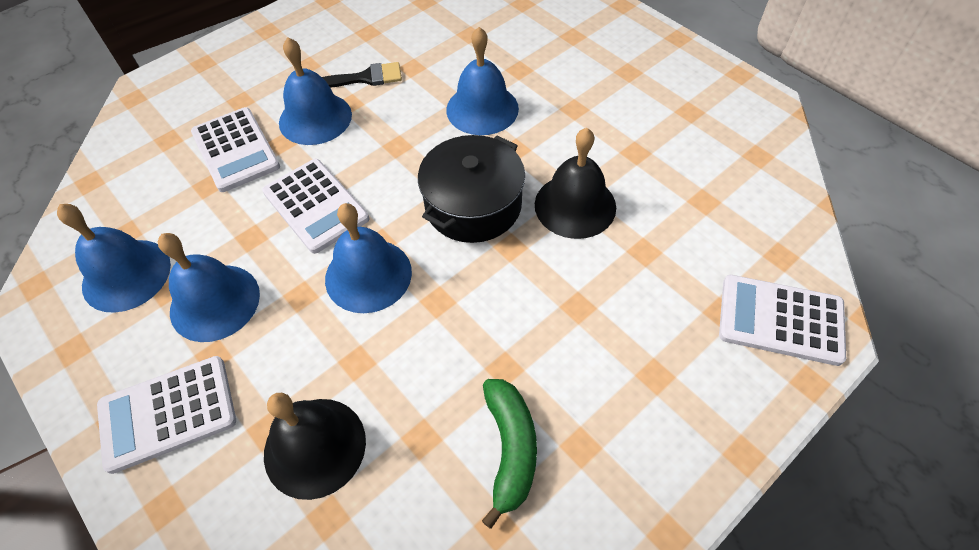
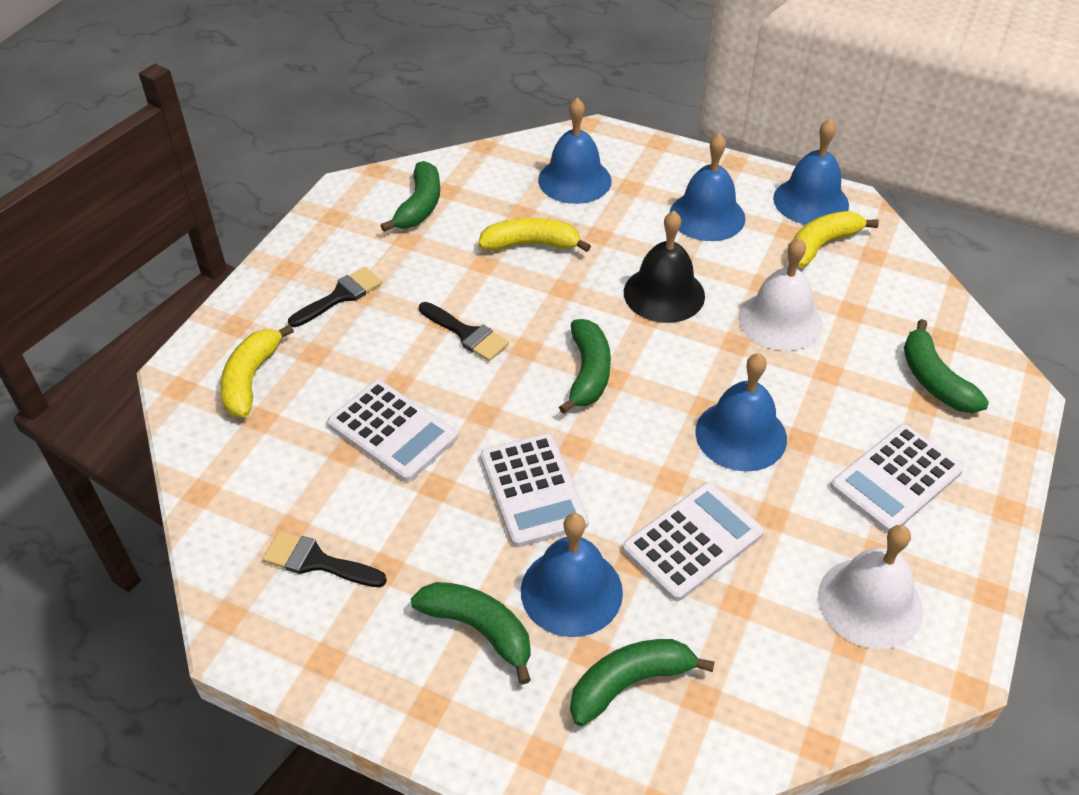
black bell: [264,393,366,500] [535,128,616,239] = 2 -> [624,211,705,323] = 1
black brush: [322,62,402,88] = 1 -> [262,531,387,587] [288,267,382,327] [419,302,509,361] = 3
black pot: [418,135,525,243] = 1 -> none = 0
green banana: [482,379,537,529] = 1 -> [381,161,440,232] [411,582,531,685] [559,319,611,414] [570,639,715,726] [904,319,989,413] = 5
white bell: none = 0 -> [739,237,822,351] [818,525,923,649] = 2
yellow banana: none = 0 -> [220,324,294,417] [478,218,591,252] [793,211,879,268] = 3

